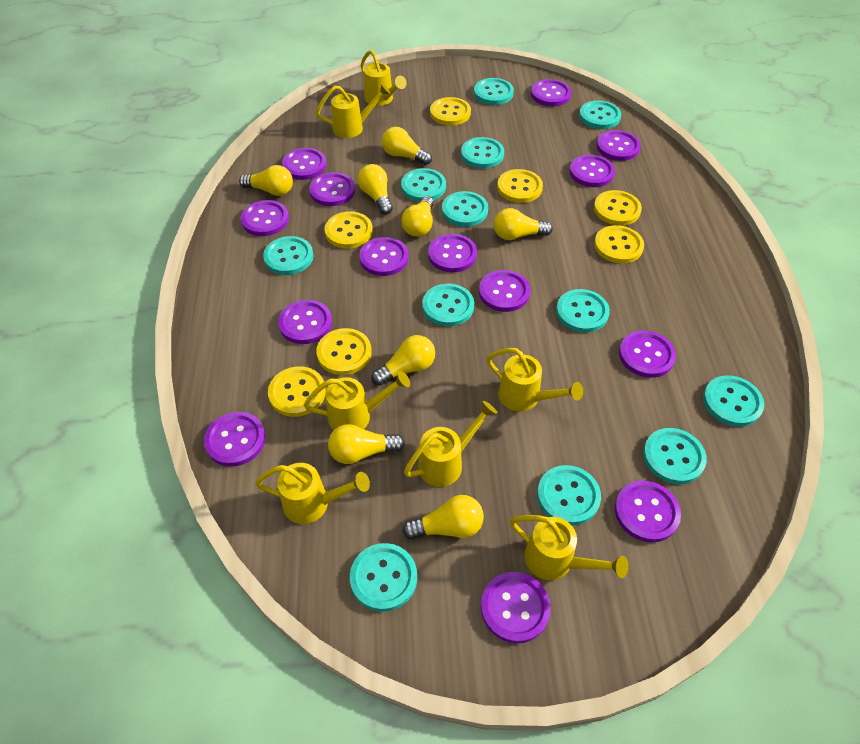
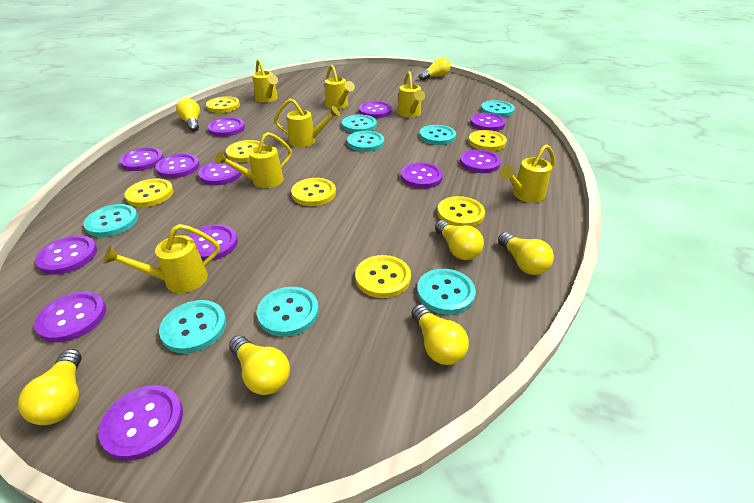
purple button: [204,412,266,467] [241,200,289,236] [278,300,332,344] [282,148,327,180] [309,172,355,206] [359,237,409,276] [428,234,477,272] [479,270,530,312] [481,572,551,643] [531,79,571,106] [569,155,615,187] [596,130,641,161] [615,481,681,542] [619,331,676,378] = 14 -> [34,291,106,343] [35,235,97,275] [98,385,183,461] [120,147,164,171] [155,154,200,178] [188,224,238,261] [198,160,242,185] [208,117,245,137] [359,101,392,118] [401,162,443,189] [460,149,501,173] [470,113,506,131] = 12
turquoise button: [263,236,314,275] [350,543,417,612] [401,168,446,202] [422,283,474,327] [442,191,488,227] [461,137,504,168] [474,78,514,105] [537,465,601,525] [556,289,610,333] [579,100,621,129] [643,428,707,484] [703,375,764,427] = 12 -> [83,204,138,237] [159,300,226,353] [257,287,319,337] [342,115,377,133] [347,131,384,152] [417,269,476,315] [420,125,456,145] [481,100,515,117] = 8
yellow light bulb: [239,165,293,196] [328,424,405,464] [358,164,393,215] [371,335,435,386] [382,127,432,165] [401,196,434,237] [402,495,484,539] [494,208,553,240] = 8 -> [18,349,82,425] [176,98,200,132] [229,335,290,395] [411,304,469,365] [419,57,451,80] [435,220,484,260] [498,232,554,275] = 7

